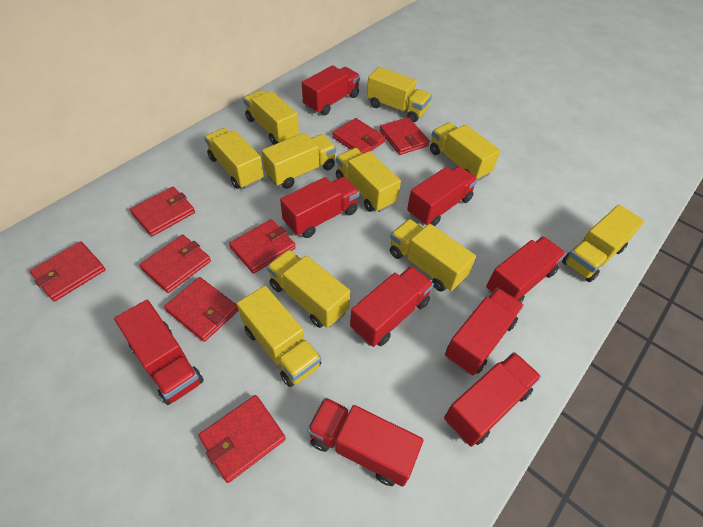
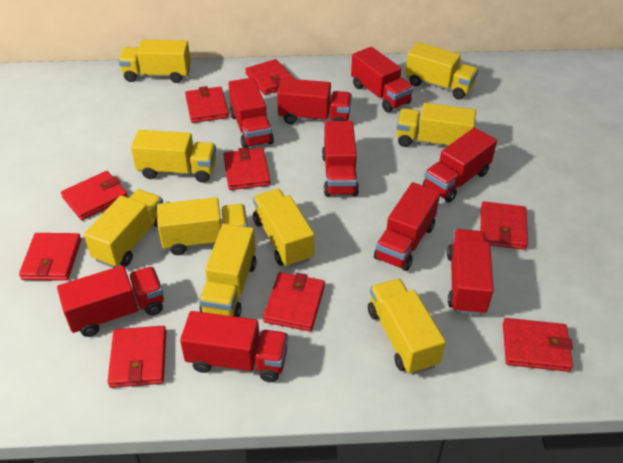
red wallet: [30,241,106,302] [130,187,195,236] [139,235,211,293] [164,277,239,342] [199,395,286,483] [229,219,296,274] [332,118,386,154] [380,117,430,155] = 8 -> [19,233,81,281] [61,171,128,220] [107,326,166,388] [185,86,229,123] [223,147,271,190] [245,59,295,95] [263,272,325,331] [481,201,528,250] [503,318,573,372] = 9
yellow truck: [204,128,264,189] [237,286,321,387] [243,90,299,145] [262,133,336,189] [267,250,351,328] [336,148,401,212] [367,67,432,122] [390,219,476,292] [430,122,500,181] [562,205,644,282] = 10 -> [84,189,163,268] [119,40,191,83] [131,130,216,183] [157,197,248,255] [199,224,256,317] [253,189,314,268] [368,279,446,375] [396,103,476,147] [405,42,478,100] = 9

